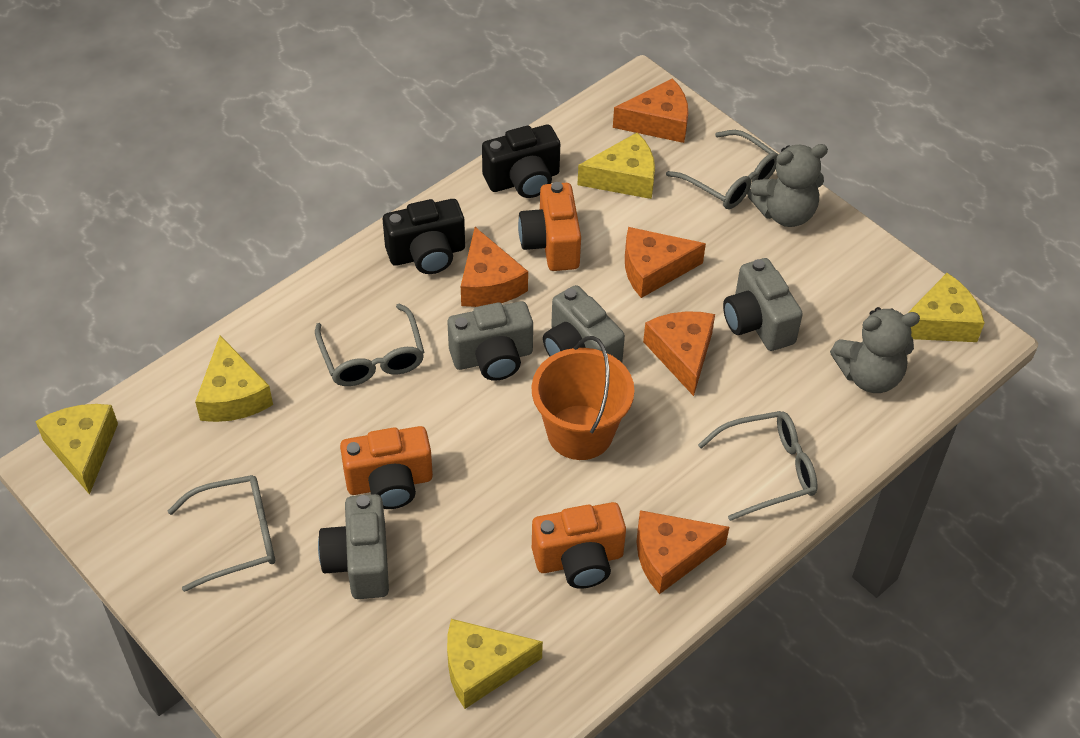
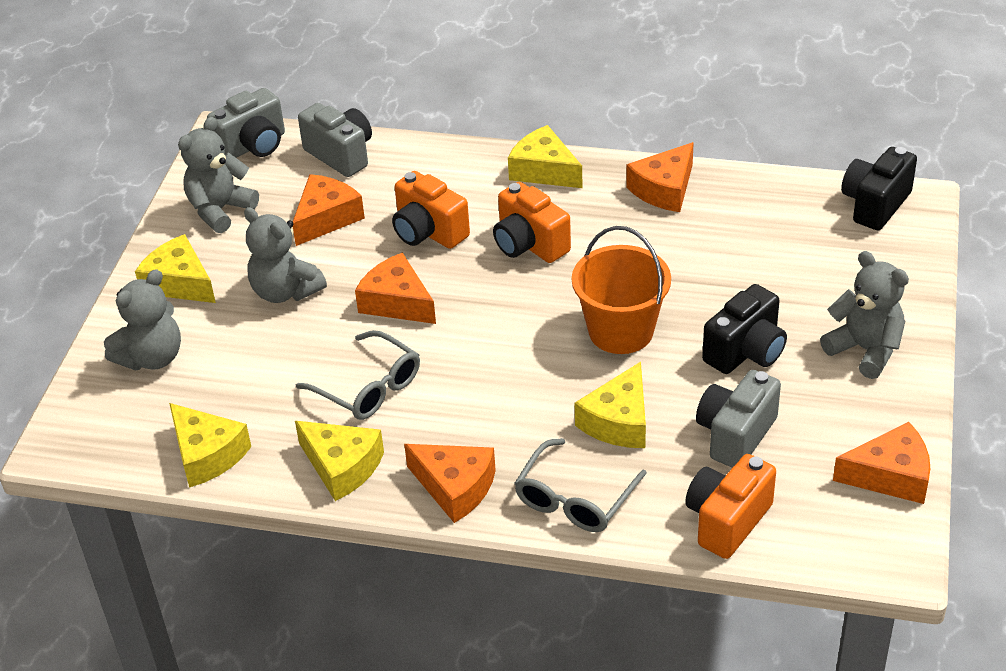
grey camera: [318,494,389,599] [448,301,533,381] [543,285,625,363] [723,258,803,351] = 4 -> [207,88,285,158] [298,103,372,177] [696,370,781,468] = 3
grey glasses: [168,475,275,592] [315,304,424,386] [666,130,779,209] [698,411,818,521] = 4 -> [296,330,420,420] [514,438,647,532] = 2
grey teddy bear: [747,144,828,227] [830,307,920,393] = 2 -> [104,269,181,371] [178,117,259,233] [244,207,327,303] [820,251,909,379] = 4

